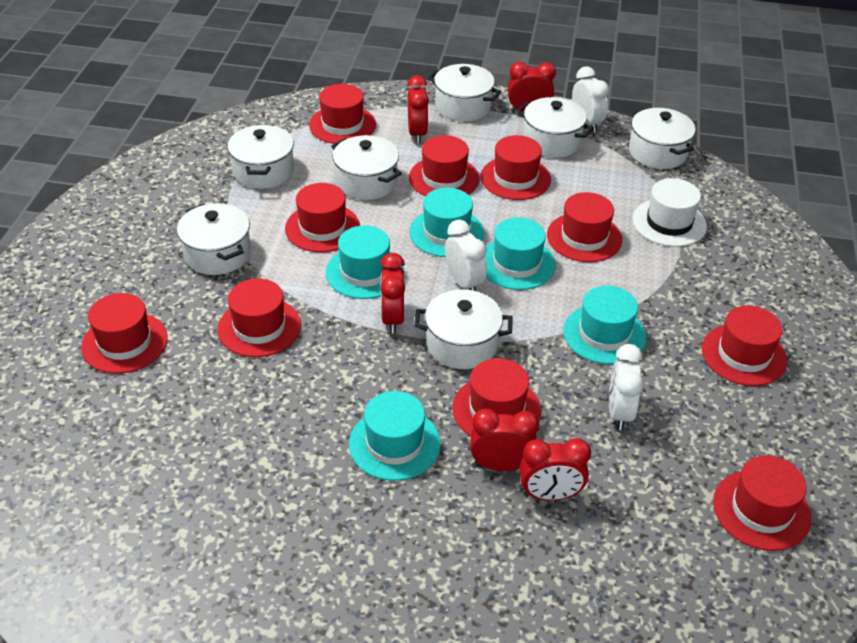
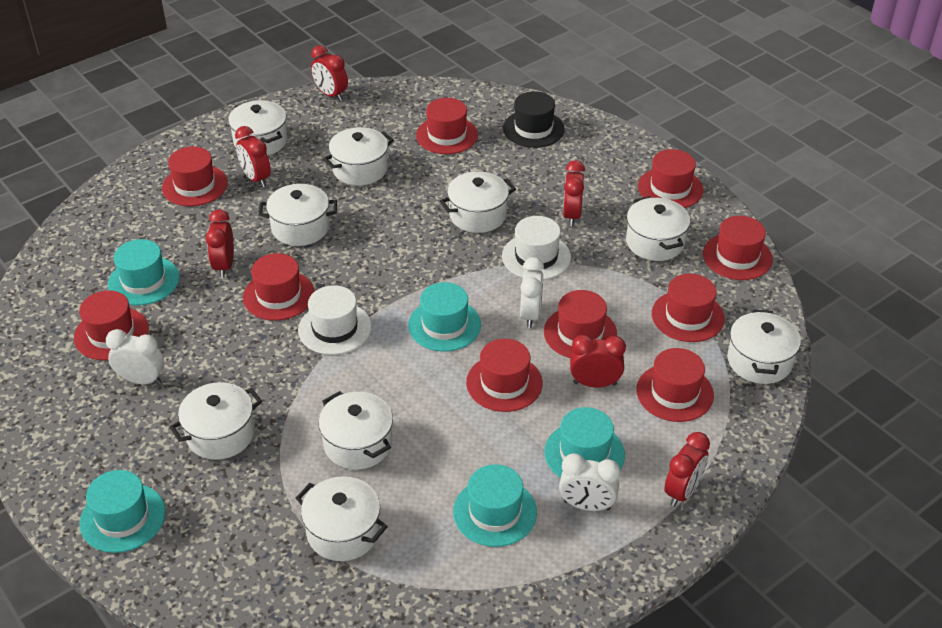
black hat: none = 0 -> [503,91,565,148] = 1
red clock: [380,253,405,334] [407,75,429,143] [470,409,539,471] [508,62,556,112] [520,438,591,501] = 5 -> [206,209,234,278] [235,126,271,187] [311,45,348,101] [563,160,585,226] [570,335,626,388] [664,432,710,507] = 6
white hat: [632,178,707,247] = 1 -> [298,285,372,355] [502,216,571,280] = 2
white pot: [177,203,251,275] [227,125,294,189] [331,135,402,200] [414,289,513,369] [428,64,501,121] [516,97,594,158] [629,107,696,169] = 7 -> [170,382,262,460] [228,100,287,156] [258,184,337,246] [296,476,388,561] [318,391,393,470] [323,127,394,186] [440,171,516,233] [626,196,690,261] [727,309,801,384] = 9

